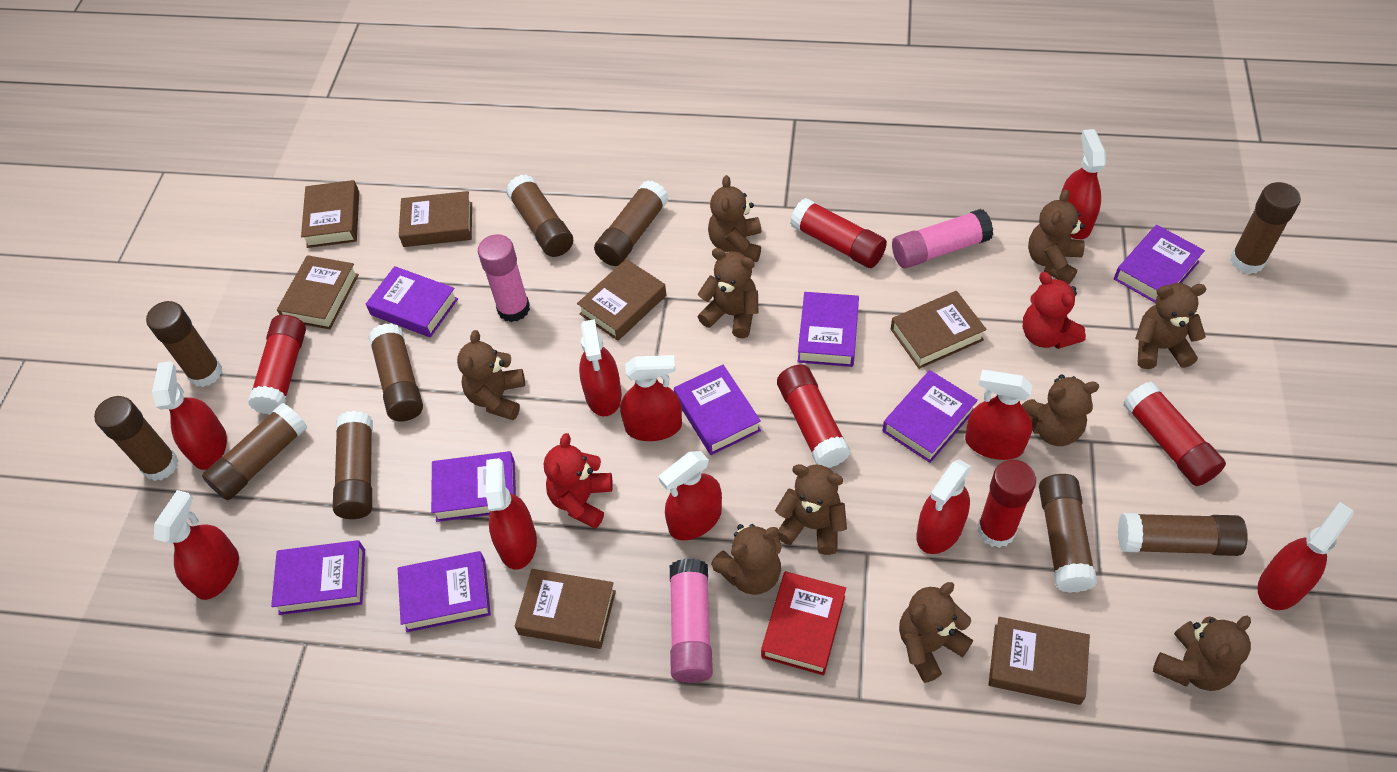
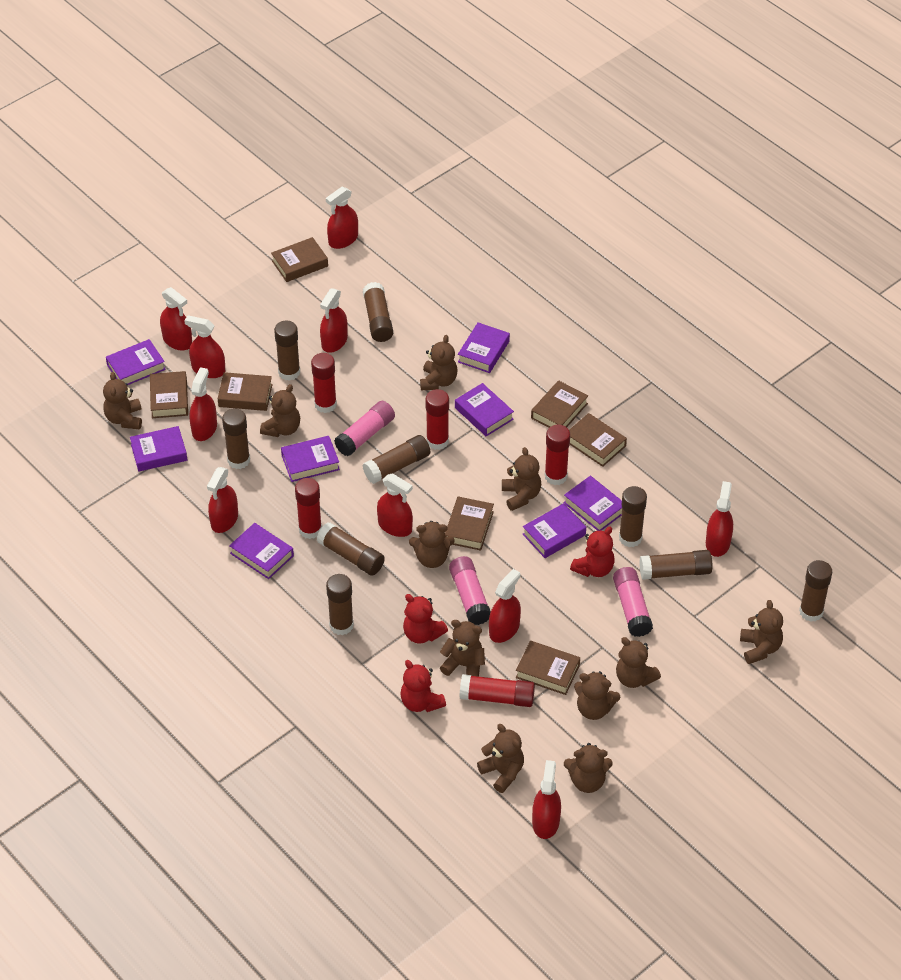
brown glue stick: [94,396,178,481] [146,301,222,387] [202,403,307,500] [333,411,373,519] [368,323,423,421] [506,174,573,257] [594,180,669,266] [1039,474,1097,593] [1118,513,1248,556] [1230,182,1301,274] = 10 -> [222,409,250,469] [274,321,300,381] [317,522,385,575] [326,574,354,635] [363,282,393,342] [363,435,431,484] [619,486,647,547] [639,550,713,580] [799,560,832,622] = 9
brown teddy bear: [457,330,525,420] [698,248,758,338] [708,175,761,262] [711,524,782,595] [775,464,847,555] [899,582,973,683] [1022,375,1099,446] [1028,189,1085,284] [1135,283,1206,369] [1153,616,1251,691] = 10 -> [103,372,142,430] [260,384,300,437] [409,521,454,568] [420,335,458,390] [440,620,485,677] [477,724,524,793] [502,447,541,511] [564,743,613,793] [574,671,620,720] [616,637,661,688] [740,600,783,664] = 11
red book: [761,571,846,675] = 1 -> none = 0
red teddy bear: [544,433,613,529] [1023,272,1086,349] = 2 -> [400,660,446,712] [403,594,448,644] [570,526,615,577] = 3

